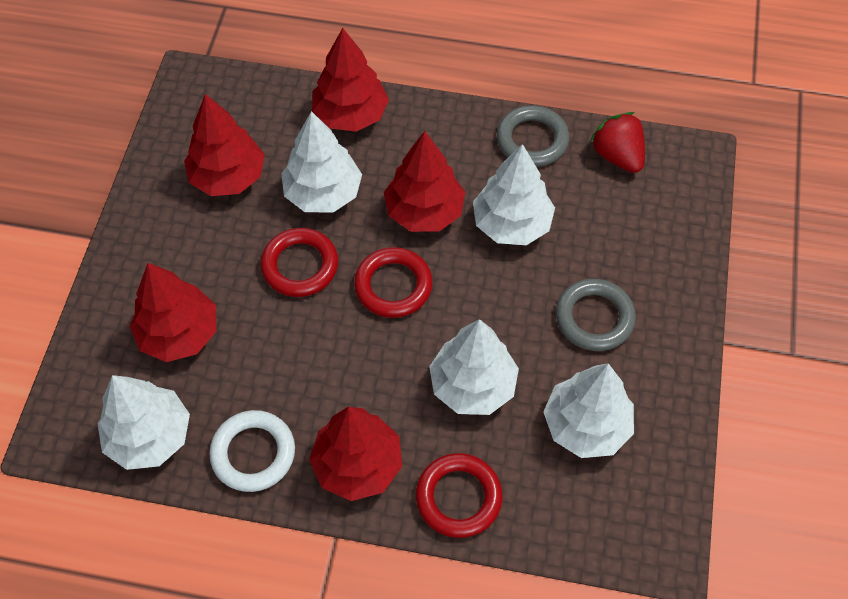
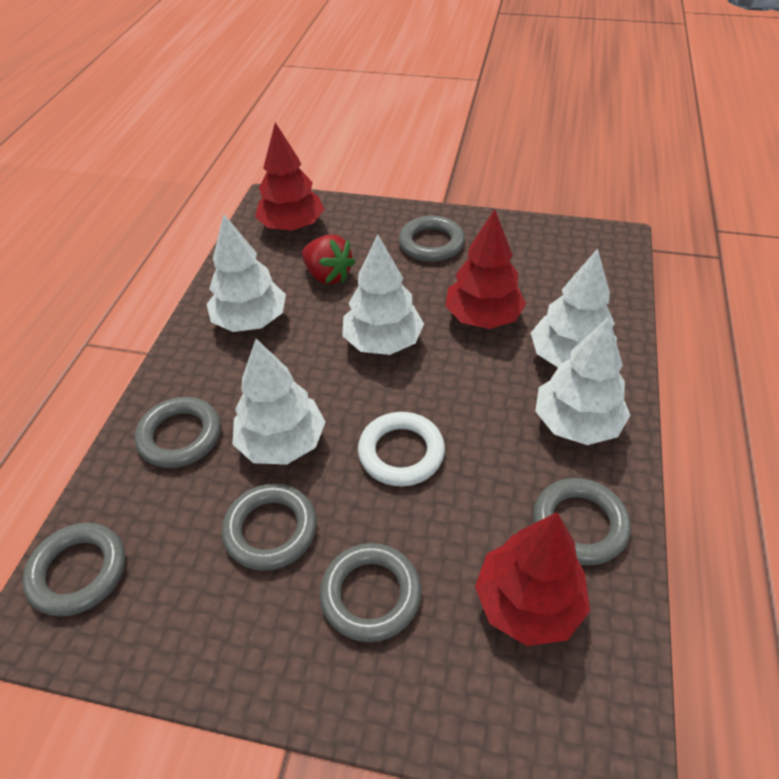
grey ring: [497,105,569,167] [556,279,636,351] = 2 -> [23,523,125,616] [135,397,221,468] [222,484,317,571] [320,543,421,642] [399,216,465,262] [533,478,631,565] = 6
red ring: [260,228,338,297] [354,247,433,318] [416,453,503,538] = 3 -> none = 0
red tree: [129,263,216,362] [184,94,265,196] [309,407,402,501] [312,28,389,132] [384,131,465,232] = 5 -> [255,122,324,231] [445,209,526,329] [475,512,590,646] = 3

